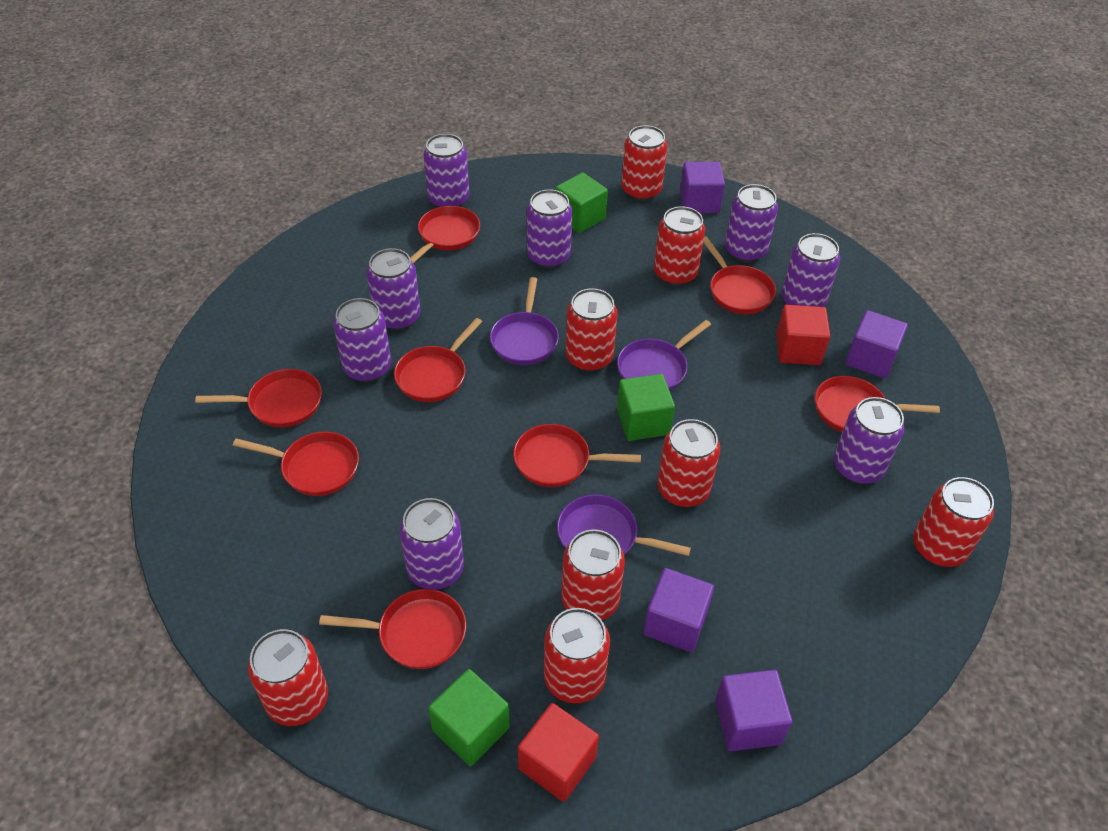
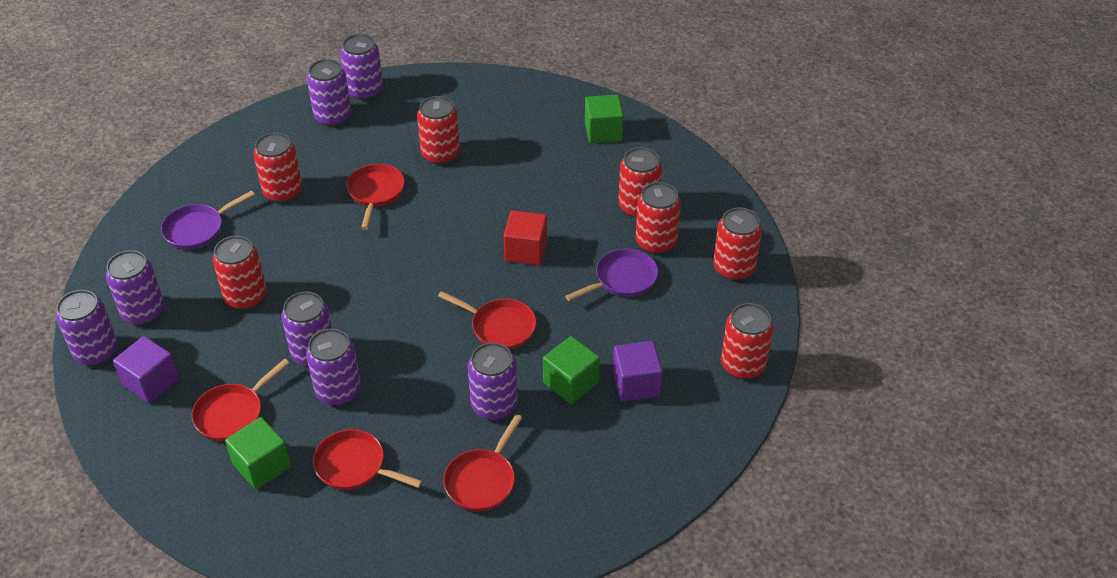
purple can: [333,298,391,382] [367,248,421,330] [400,498,464,590] [424,134,469,207] [527,189,572,268] [725,184,778,262] [782,233,840,307] [834,397,905,484] = 8 -> [56,290,118,366] [106,250,164,325] [281,291,332,367] [306,329,361,406] [307,59,351,126] [340,34,383,100] [468,342,518,420] = 7
purple cube: [643,568,714,652] [680,162,725,213] [715,670,792,751] [845,310,908,378] = 4 -> [113,336,179,404] [613,341,663,401] = 2
purple pan: [490,277,559,365] [557,495,691,556] [617,320,711,391] = 3 -> [161,190,255,250] [565,248,658,301] = 2
red can: [248,629,328,726] [544,608,610,703] [561,529,625,620] [566,288,618,372] [621,125,667,201] [654,206,705,286] [658,419,720,507] [913,477,994,567] = 8 -> [212,236,267,310] [253,133,302,203] [417,96,460,165] [618,147,662,218] [635,182,681,254] [713,207,762,281] [721,303,774,379] = 7
red cube: [518,703,599,802] [776,305,830,365] = 2 -> [504,210,547,265] = 1
red pan: [195,369,322,428] [233,432,359,496] [319,589,466,669] [394,318,482,402] [410,206,480,263] [513,424,641,487] [703,237,776,314] [815,376,940,432] = 8 -> [191,359,289,441] [313,429,423,490] [346,164,405,230] [438,291,537,350] [443,414,523,512] = 5

